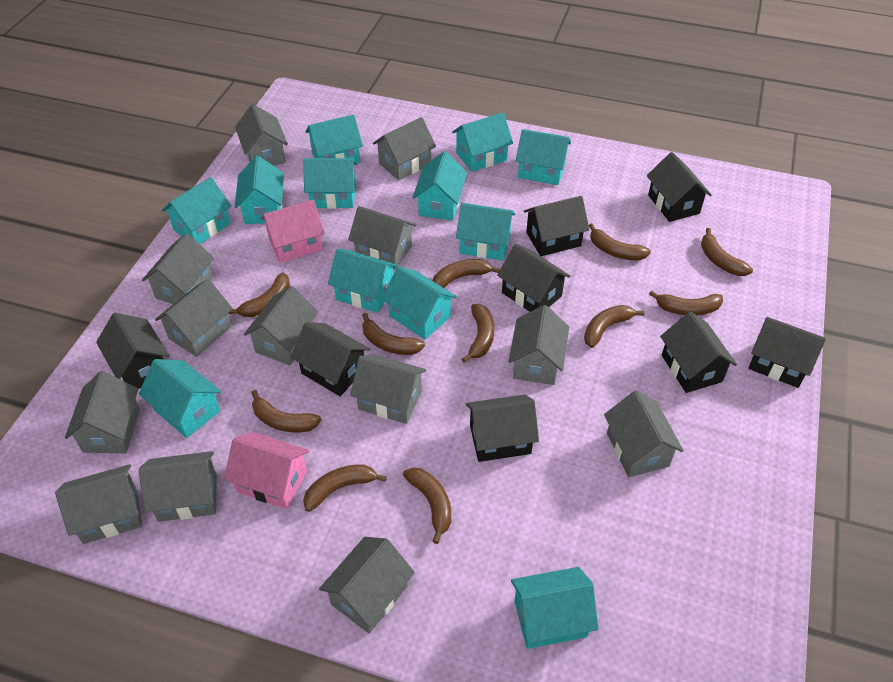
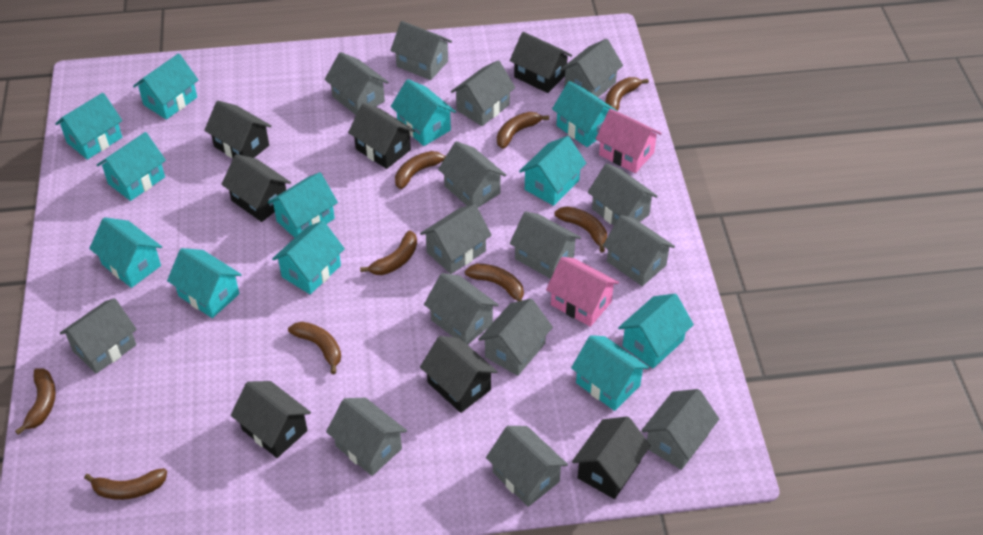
black house: [96,313,169,389] [291,322,370,396] [466,394,539,462] [497,244,571,312] [524,196,589,256] [647,152,711,222] [660,312,737,393] [748,317,826,388] = 8 -> [204,101,272,158] [221,154,291,222] [231,381,311,458] [348,103,415,169] [420,336,498,413] [510,32,572,93] [572,416,651,499] = 7
brown banana: [228,273,290,317] [251,390,321,432] [303,464,387,512] [362,313,425,355] [403,467,451,544] [433,259,500,288] [462,304,494,363] [584,305,645,348] [589,223,651,260] [649,291,723,315] [701,228,753,276] = 11 -> [15,368,56,435] [84,468,167,500] [288,322,341,374] [360,231,417,275] [395,151,446,189] [465,264,524,301] [497,112,549,149] [554,206,607,253] [605,77,649,111] = 9
grey house: [55,464,142,544] [65,371,140,453] [139,451,217,522] [142,233,214,304] [155,279,233,357] [235,104,288,166] [244,286,318,365] [319,537,415,633] [348,206,416,270] [350,354,426,424] [373,117,436,180] [508,305,569,385] [604,391,684,477] = 13 -> [60,298,137,374] [325,52,389,115] [326,398,407,476] [390,21,452,80] [420,204,492,274] [424,273,499,345] [438,141,506,208] [451,60,515,126] [478,299,553,376] [486,426,568,507] [510,211,581,279] [560,39,623,97] [588,163,658,226] [603,215,675,286] [641,389,719,470] = 15

